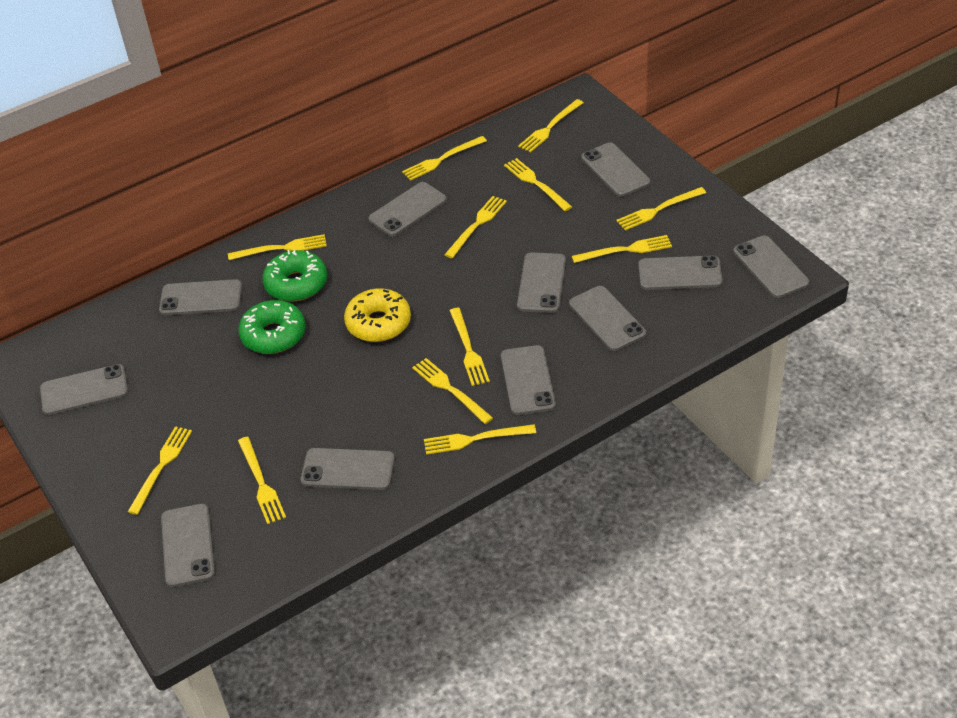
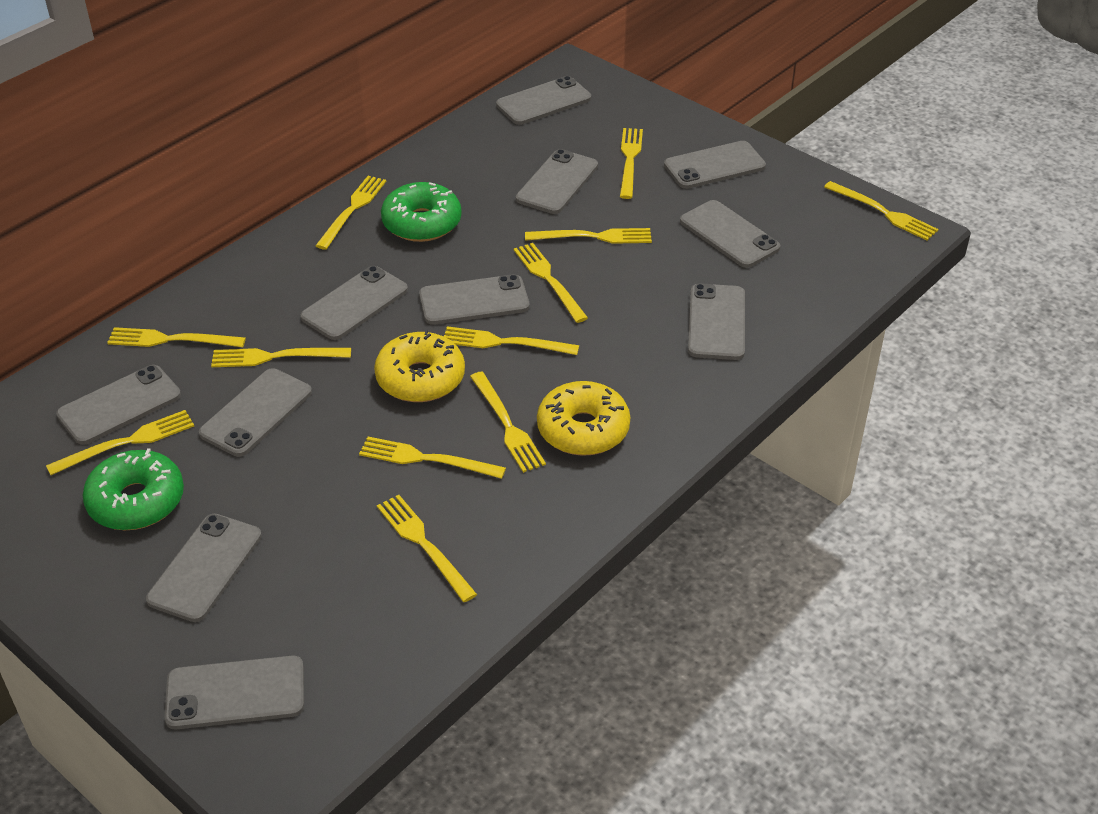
yellow donut: [344,288,411,342] = 1 -> [374,329,465,402] [537,381,630,456] = 2

